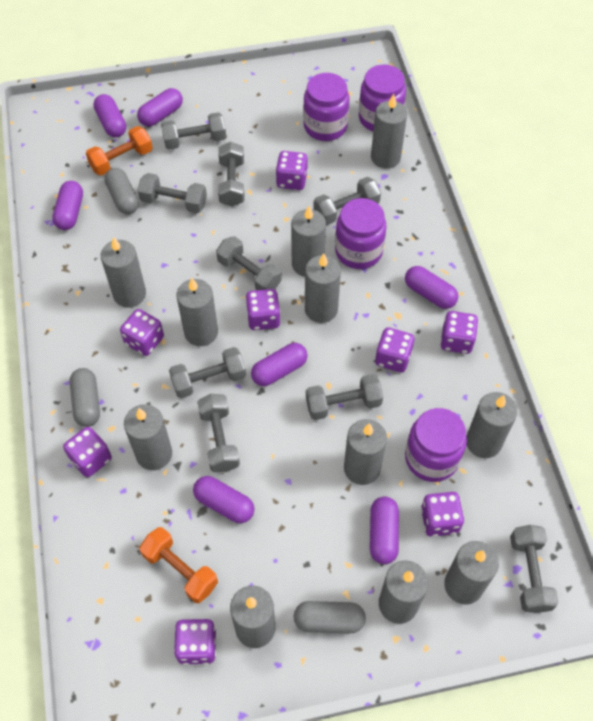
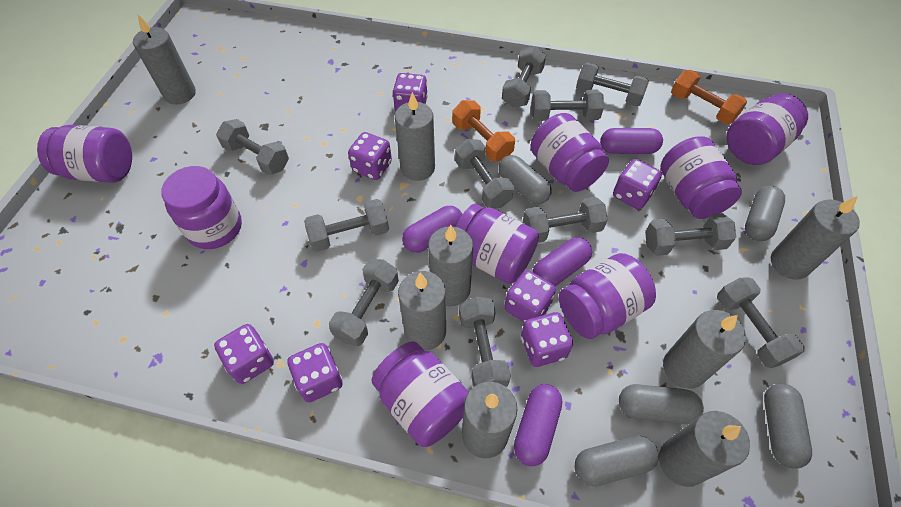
grey candle: [101,237,146,308] [124,404,172,470] [176,278,218,346] [230,586,275,648] [291,206,326,277] [305,253,341,323] [344,419,387,485] [371,94,407,169] [379,560,428,624] [444,541,499,605] [466,392,517,458] = 11 -> [133,15,196,105] [395,92,435,181] [398,271,446,350] [428,225,473,306] [462,382,517,458] [659,411,750,487] [663,310,746,389] [771,196,860,280] = 8
grey capsule: [69,368,100,427] [104,168,139,214] [294,601,366,634] = 3 -> [498,155,552,204] [575,435,659,486] [619,384,704,424] [745,186,785,241] [764,383,812,469] = 5
grey dumbbell: [138,173,207,213] [161,112,226,150] [169,347,246,398] [197,394,240,472] [216,236,282,290] [218,142,244,207] [306,374,383,420] [313,177,381,225] [510,525,559,613] = 9 -> [216,119,289,175] [304,199,389,252] [329,259,399,346] [455,139,514,208] [459,297,511,387] [502,46,546,107] [523,197,608,243] [531,90,604,121] [576,62,649,107] [645,213,736,256] [717,277,805,368] = 11
purple capsule: [52,181,83,230] [93,94,126,137] [137,88,183,127] [193,476,254,523] [251,343,307,386] [370,496,399,564] [405,266,458,309] = 7 -> [402,206,462,253] [514,384,562,466] [532,237,592,286] [600,128,663,154] = 4
purple dice: [63,427,112,477] [120,309,164,356] [174,619,216,665] [246,289,280,330] [276,151,308,190] [375,327,414,373] [421,492,464,537] [440,311,478,354] = 8 -> [214,324,274,384] [288,343,343,402] [348,132,392,180] [392,73,428,111] [504,270,556,322] [521,312,573,367] [613,159,662,210] = 7
purple jar: [303,73,350,141] [335,198,386,269] [359,65,406,131] [405,408,467,482] = 4 -> [37,125,132,183] [161,166,242,249] [371,341,469,447] [456,204,539,284] [531,113,609,192] [559,253,656,339] [660,136,742,219] [726,93,808,165] = 8

